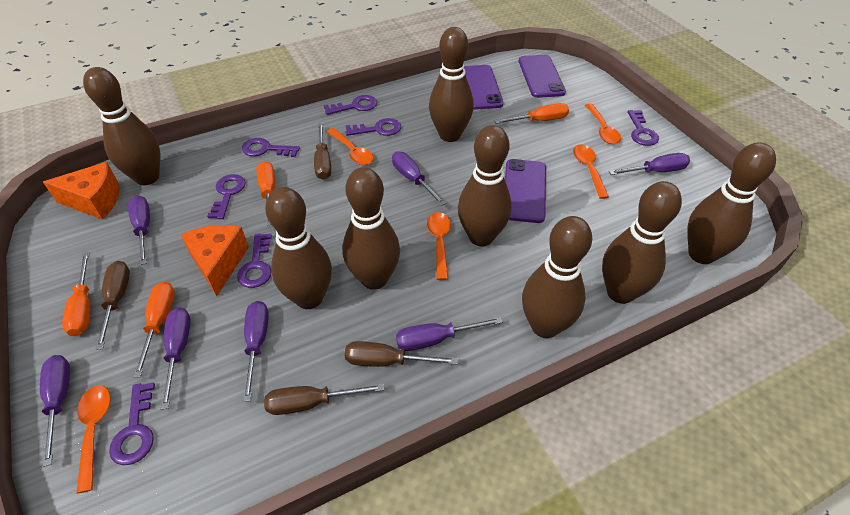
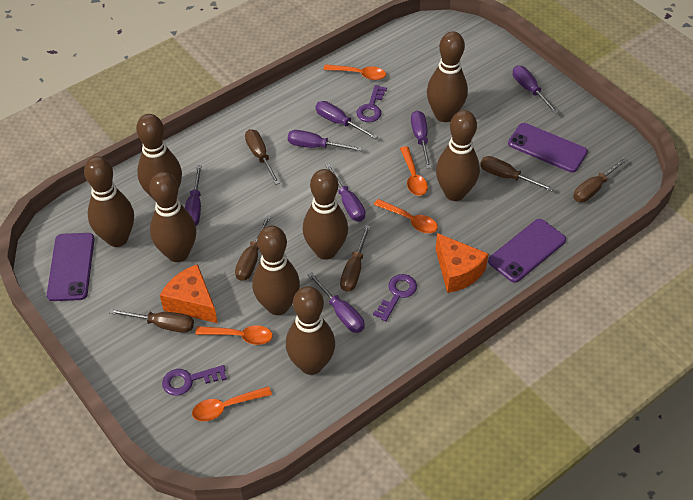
brown screwdriver: [95,261,130,350] [264,383,384,415] [314,123,331,180] [344,341,458,367] = 4 -> [109,309,194,333] [235,215,271,281] [245,129,280,185] [340,225,371,292] [480,156,554,191] [573,157,628,202] = 6
orange screwdriver: [62,252,91,336] [133,281,175,377] [256,161,275,226] [494,103,569,124] = 4 -> none = 0
purple key: [109,382,155,465] [207,174,246,219] [237,233,272,288] [242,138,300,157] [324,95,377,115] [345,118,401,136] [627,110,659,146] = 7 -> [162,365,227,396] [356,85,387,122] [373,274,417,321] = 3

